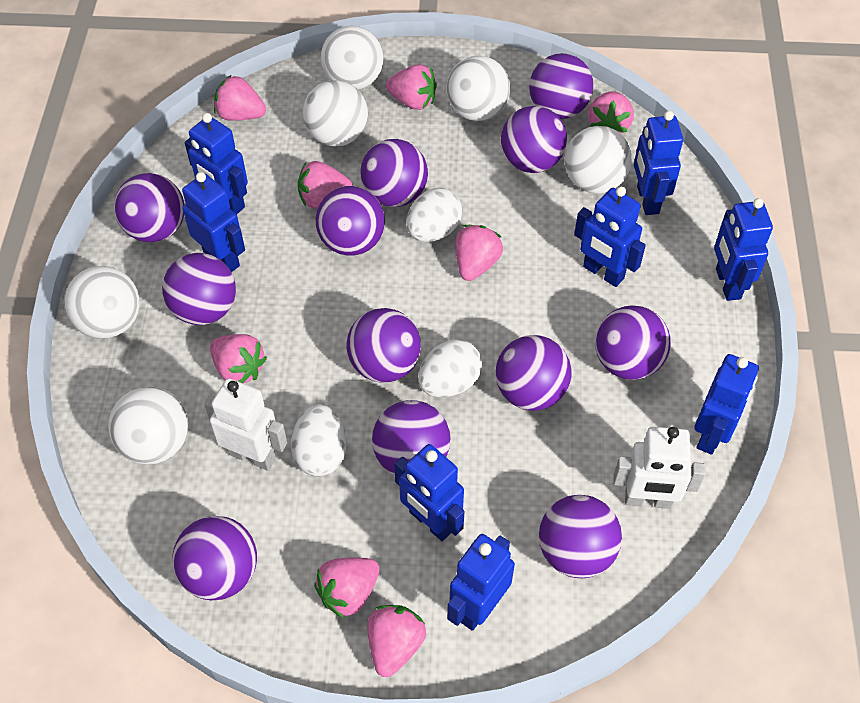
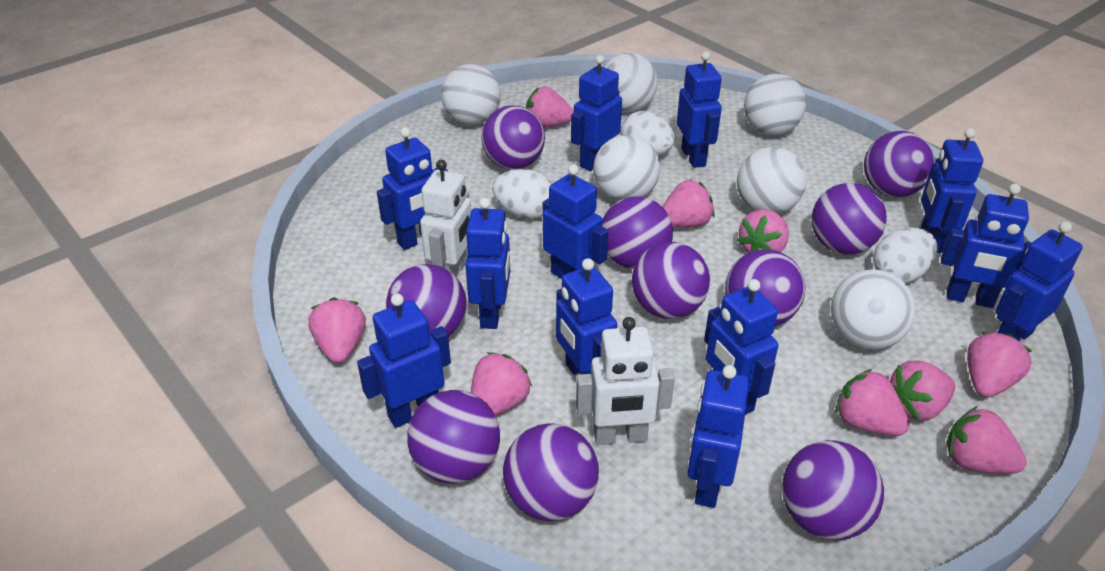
blue robot: [182,172,245,272] [185,113,248,215] [394,444,464,541] [447,534,515,631] [574,186,646,287] [634,111,683,215] [694,354,759,455] [714,198,773,301] = 8 -> [357,293,451,428] [377,127,448,250] [465,198,510,329] [543,164,608,279] [556,258,617,375] [571,55,622,171] [677,51,722,168] [688,365,749,508] [704,279,779,415] [921,128,983,253] [941,184,1032,308] [996,221,1083,341] = 12
pink strawberry: [210,334,267,384] [214,75,266,121] [298,161,353,209] [314,557,380,619] [367,605,426,677] [386,64,437,110] [455,225,503,281] [588,91,634,134] = 8 -> [308,297,366,363] [471,352,532,416] [526,86,574,128] [663,180,714,227] [737,209,789,253] [836,369,909,436] [890,360,955,421] [946,406,1027,474] [967,332,1032,397] = 9
purple ball: [114,173,185,242] [162,253,236,325] [172,516,257,600] [316,186,385,255] [347,308,421,383] [361,139,428,207] [372,400,451,475] [495,335,572,411] [501,106,567,173] [529,53,593,119] [539,495,622,578] [595,305,671,380] = 12 -> [386,264,467,337] [407,390,500,484] [481,105,545,170] [503,423,599,521] [602,196,673,269] [632,242,710,319] [725,249,805,326] [782,440,884,540] [811,183,887,254] [864,131,935,198] = 10

